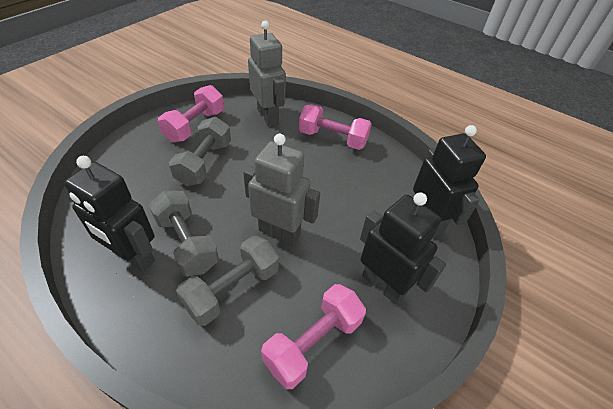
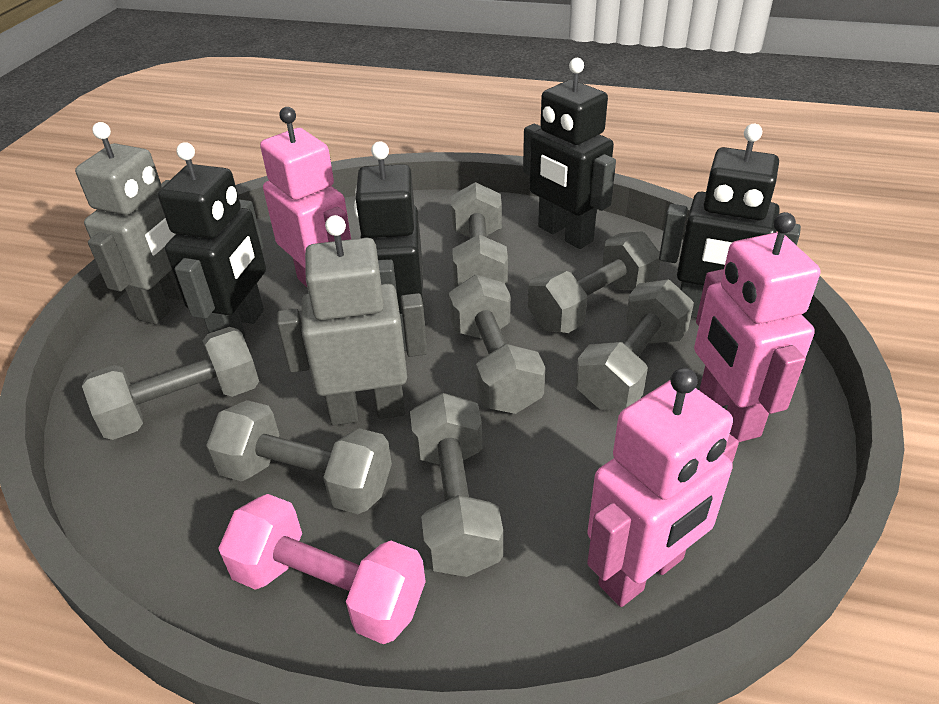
black robot: [64,156,155,272] [360,192,446,305] [413,125,486,237] = 3 -> [158,142,266,337] [354,141,424,351] [523,58,616,249] [659,124,801,318] = 4
grey dumbbell: [149,191,219,277] [169,117,231,186] [176,236,279,326] = 3 -> [82,327,259,440] [206,400,392,514] [410,393,503,577] [448,275,545,414] [451,182,508,287] [528,231,660,333] [576,279,694,410] = 7
pink dumbbell: [158,85,224,142] [261,284,366,389] [299,104,372,150] = 3 -> [218,494,426,644] = 1
pink robot: none = 0 -> [260,107,351,287] [587,368,739,607] [694,212,820,442] = 3

